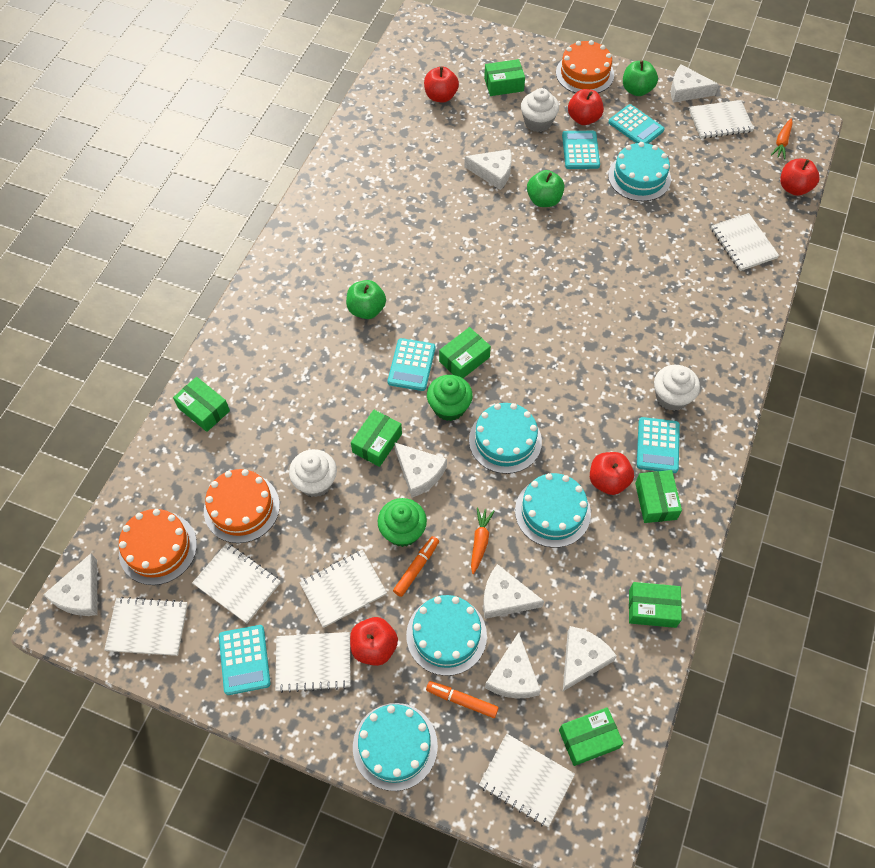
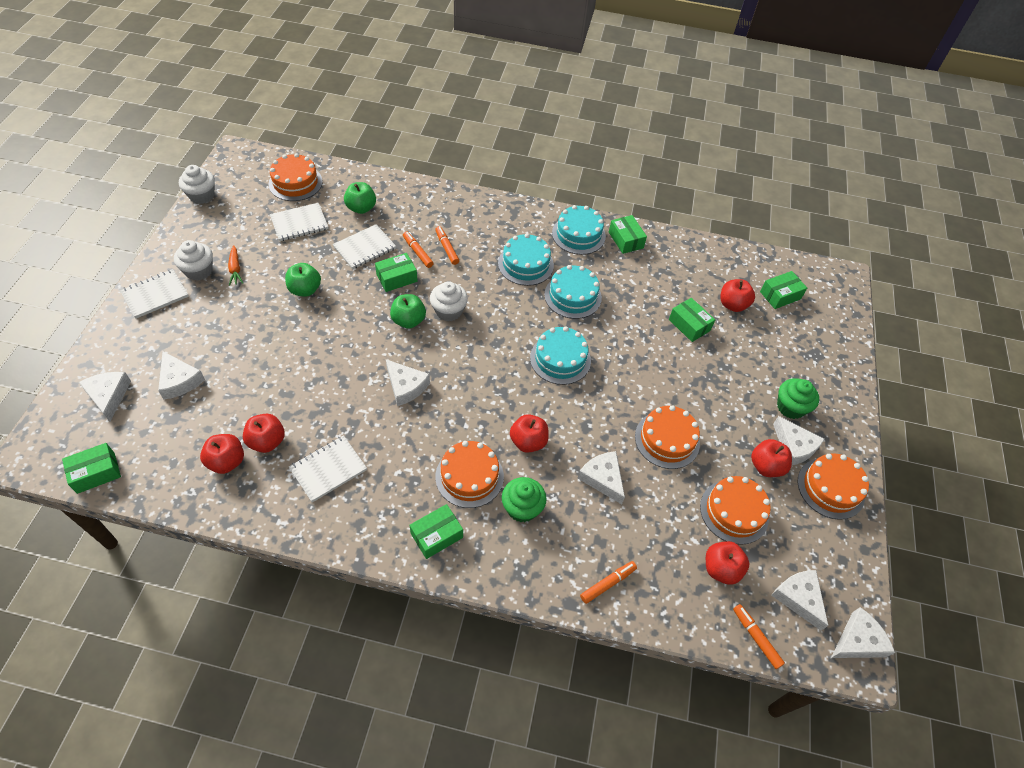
green box: [173,377,230,432] [351,410,402,467] [439,327,491,378] [484,59,525,96] [559,707,624,766] [629,582,682,628] [635,470,682,523] = 7 -> [62,443,121,494] [375,253,418,292] [410,504,463,559] [609,215,647,254] [669,298,715,342] [760,271,807,309] = 6
orange cake: [119,509,197,585] [204,469,280,543] [556,40,614,93] = 3 -> [269,153,323,201] [435,441,504,508] [635,405,700,469] [700,476,771,545] [798,453,869,520] = 5
orange carrot: [471,507,494,574] [771,119,793,159] = 2 -> [228,245,243,286] = 1
orange marker: [393,536,439,597] [426,681,499,718] = 2 -> [403,231,434,268] [435,226,459,265] [580,561,637,604] [733,604,785,669] = 4
red apple: [350,617,398,666] [424,67,459,103] [568,89,604,125] [590,452,634,495] [780,159,819,196] = 5 -> [200,434,244,474] [243,414,285,453] [510,414,549,453] [706,541,749,585] [720,279,755,312] [751,439,792,477] = 6
turquoise cake: [353,703,438,791] [406,595,487,676] [469,403,542,474] [515,473,591,548] [608,142,671,201] = 5 -> [498,233,554,286] [530,326,591,385] [544,265,602,319] [552,205,606,255] = 4
turquoise calculator: [219,625,270,695] [387,338,436,391] [562,131,600,169] [608,104,664,144] [637,417,680,473] = 5 -> none = 0
white notebook: [104,597,188,656] [192,543,281,624] [275,632,351,693] [299,549,387,628] [479,734,575,828] [689,100,754,139] [711,213,779,271] = 7 -> [120,269,189,319] [270,203,328,241] [289,435,367,502] [333,224,396,269] = 4

